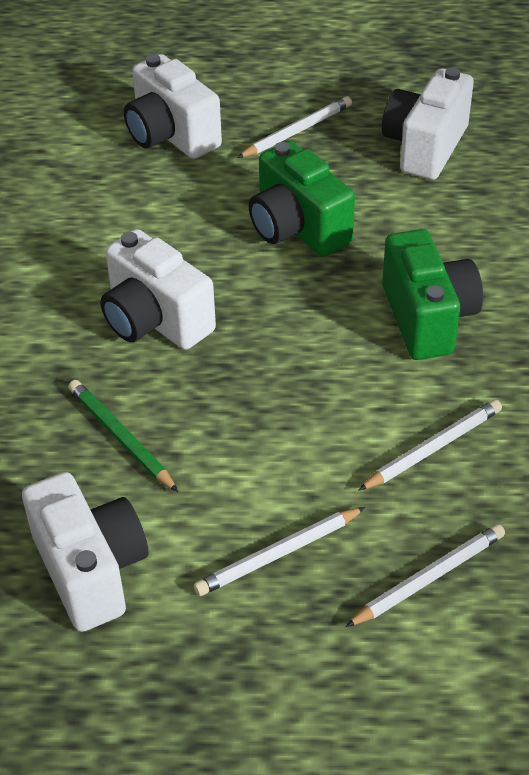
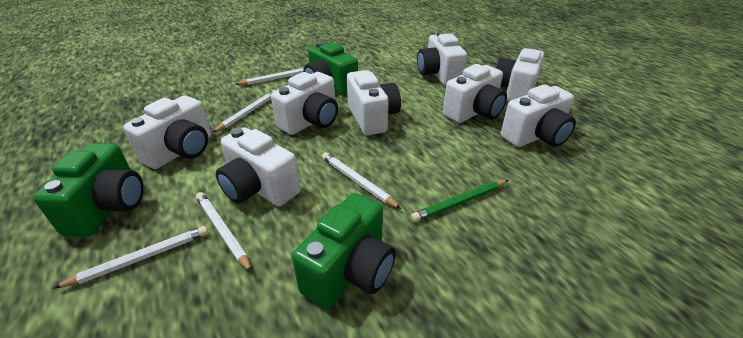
green camera: [249,141,355,257] [382,229,483,360] = 2 -> [33,143,144,237] [292,193,396,309] [303,42,358,96] = 3
white camera: [22,472,148,632] [100,229,216,350] [124,54,222,159] [382,67,474,180] = 4 -> [123,95,211,169] [216,127,300,206] [271,72,338,135] [347,70,401,135] [417,31,467,86] [443,64,507,123] [496,46,544,102] [501,85,576,147] = 8
white pencil: [194,507,366,596] [237,96,352,158] [345,524,505,627] [358,399,502,491] = 4 -> [53,226,208,289] [196,192,252,273] [212,90,276,133] [235,68,304,85] [322,152,401,209] = 5

